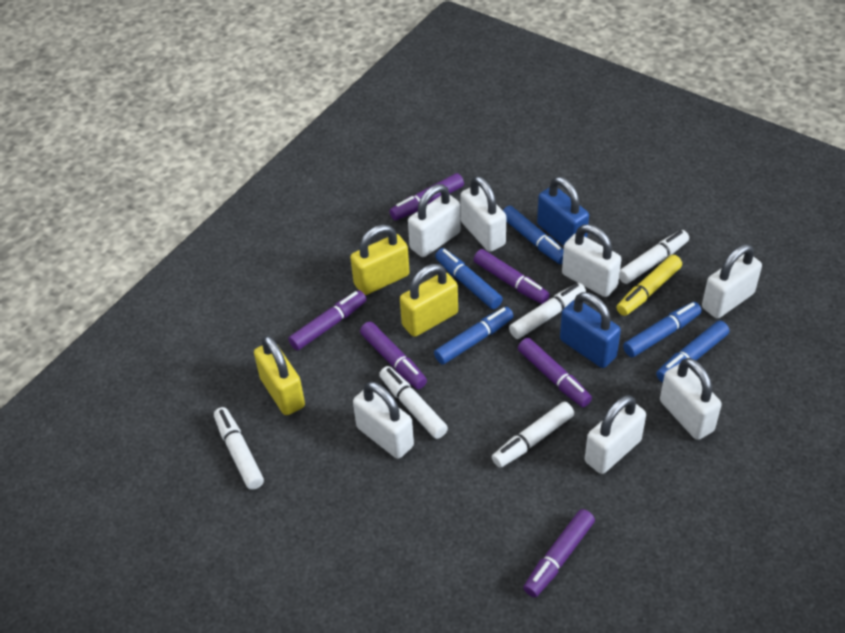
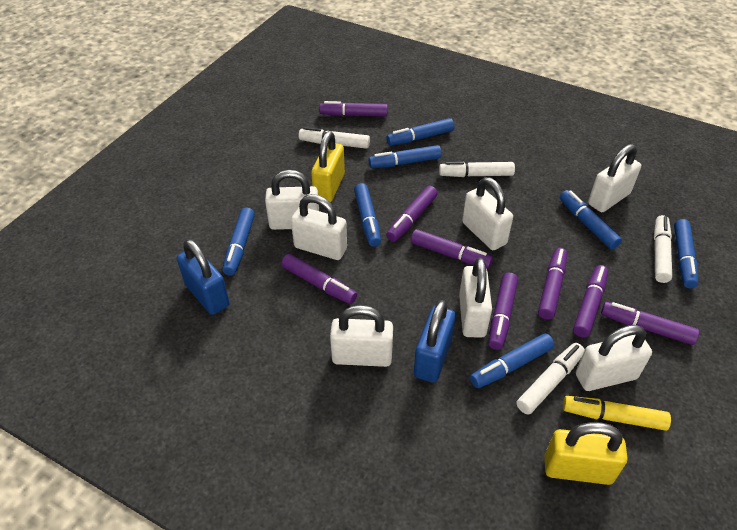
blue marker: [434,307,513,365] [435,248,503,309] [503,206,564,264] [623,302,702,357] [656,321,730,382] = 5 -> [222,208,255,276] [354,183,381,247] [368,145,442,168] [386,118,454,146] [470,333,554,388] [560,190,622,250] [674,219,698,288] = 7
purple marker: [288,290,367,351] [360,321,427,389] [389,173,464,221] [474,249,550,304] [518,338,592,407] [523,509,595,598] = 6 -> [281,254,357,304] [319,101,388,117] [386,186,438,242] [411,229,493,269] [489,272,518,350] [538,248,567,320] [573,265,608,337] [601,302,699,345] = 8
white marker: [214,407,264,490] [379,366,448,439] [492,401,574,468] [509,283,586,339] [619,230,689,284] = 5 -> [299,127,370,149] [439,162,515,177] [516,343,585,415] [654,215,672,283] = 4
yellow padlock: [254,335,305,415] [350,225,410,295] [400,264,458,337] = 3 -> [311,131,345,202] [545,422,628,485] = 2

